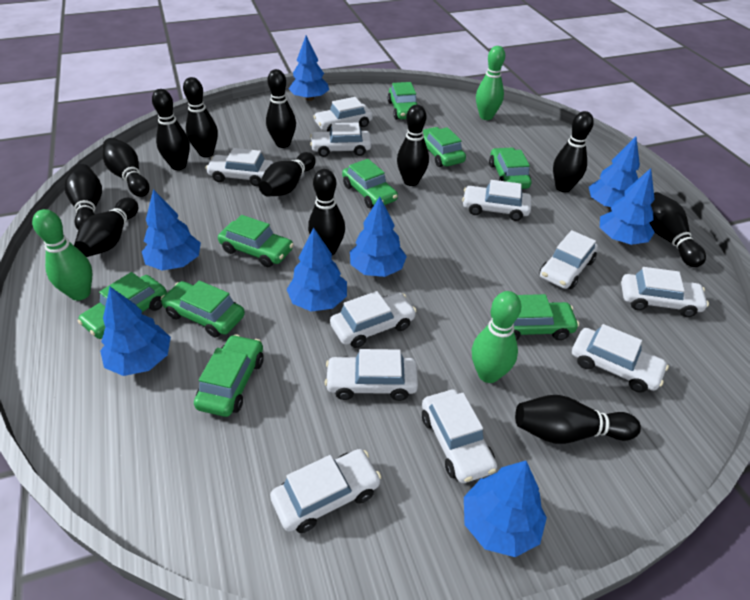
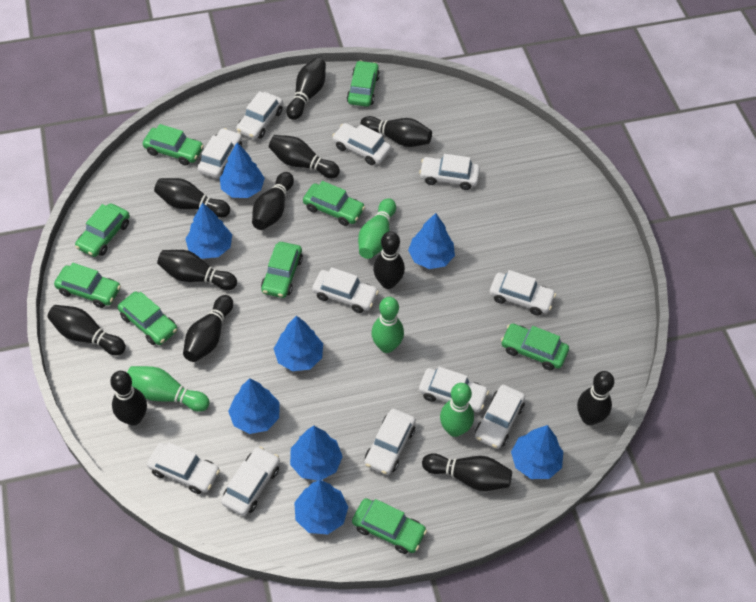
green bowling pin: [32,209,92,301] [472,291,522,383] [476,46,505,120] = 3 -> [127,366,210,412] [358,198,396,259] [371,297,404,353] [440,383,474,437] = 4

